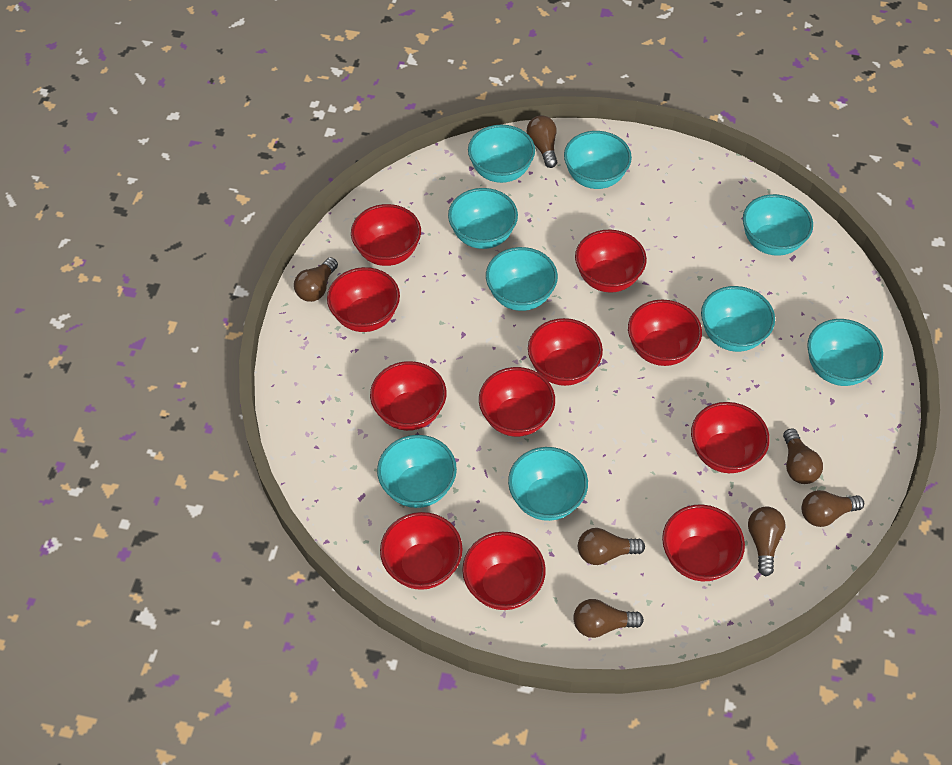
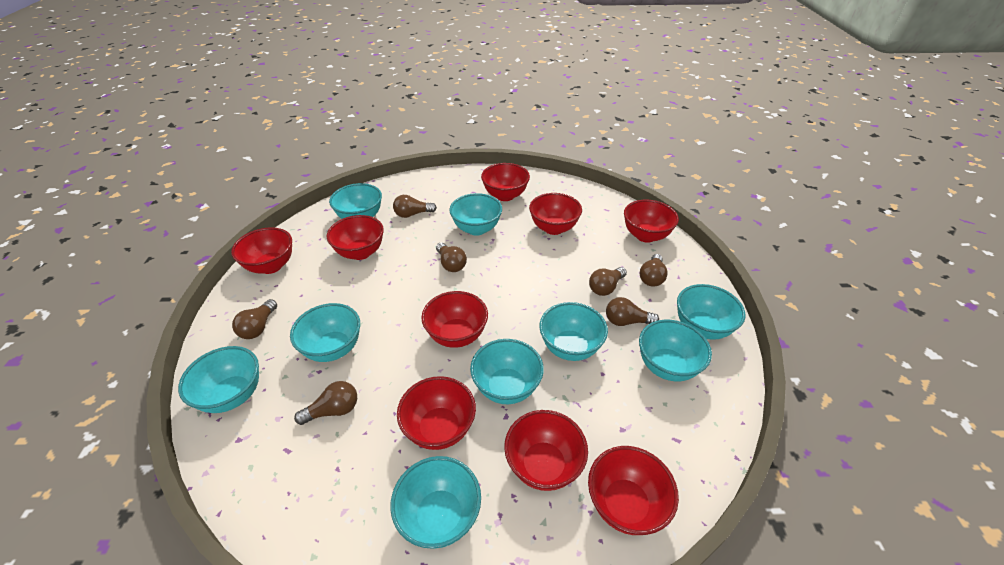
red bowl: [327,267,400,332] [351,204,421,266] [370,361,447,431] [380,512,463,590] [462,532,546,610] [479,367,555,437] [528,318,603,386] [575,230,647,293] [628,300,702,366] [662,504,745,581] [691,402,770,473] = 11 -> [231,227,292,274] [326,215,384,260] [397,376,476,450] [421,291,488,348] [481,163,530,201] [504,410,588,491] [529,193,582,235] [588,446,679,535] [624,200,679,243] = 9

